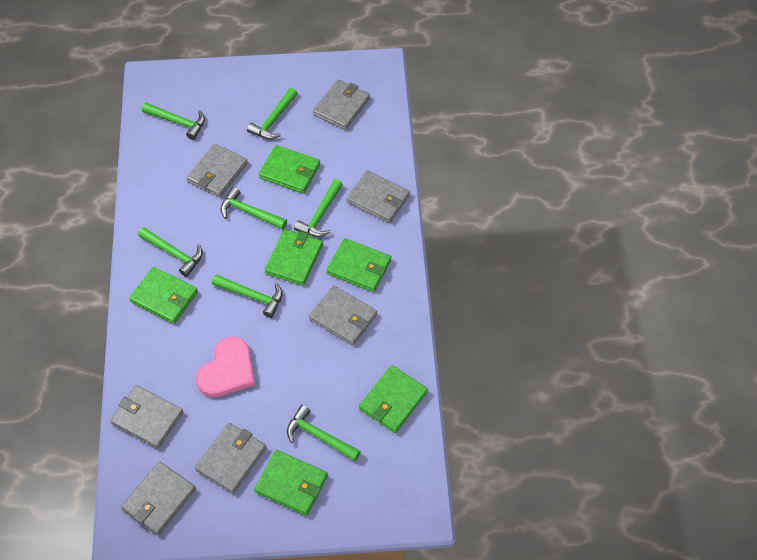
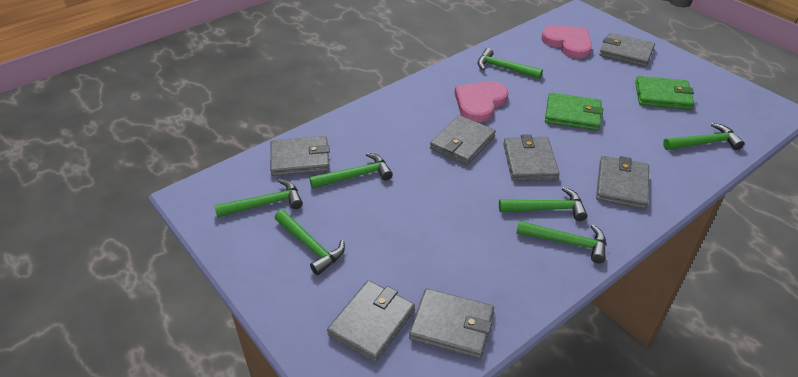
green wallet: [129,267,198,324] [254,450,328,516] [259,145,320,194] [264,229,323,286] [326,238,391,292] [359,365,428,433] = 6 -> [545,93,603,131] [635,76,694,110] = 2
pink heart: [196,337,255,398] = 1 -> [455,81,508,122] [541,25,592,59] = 2

